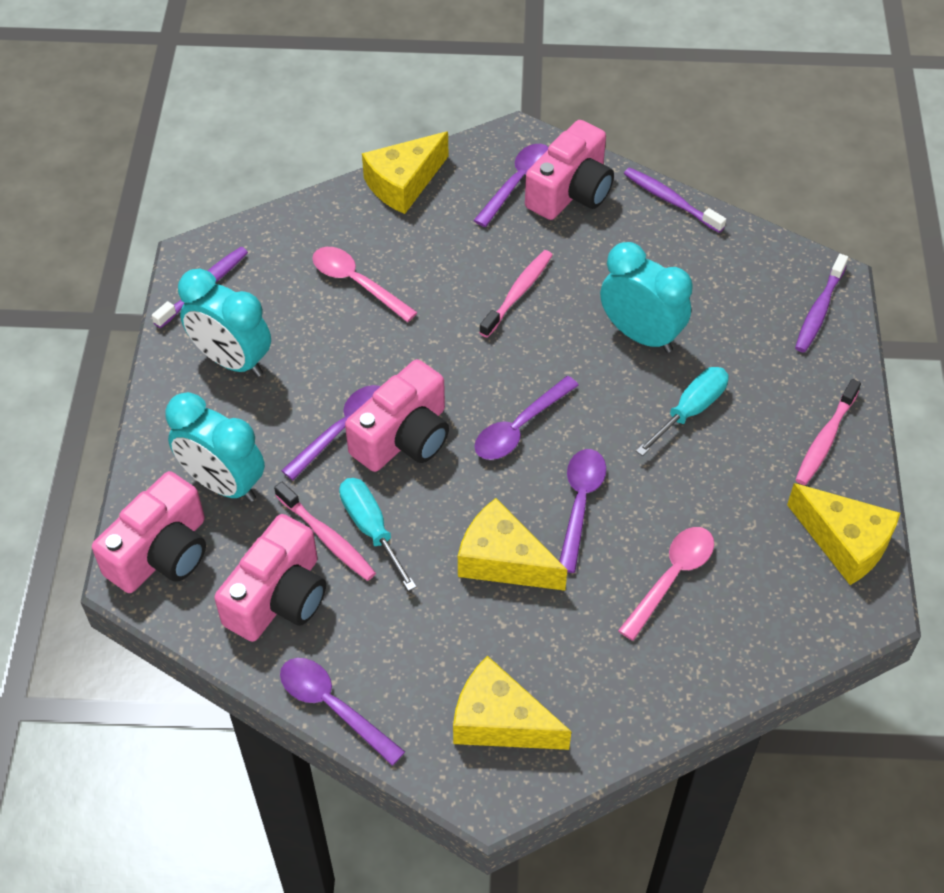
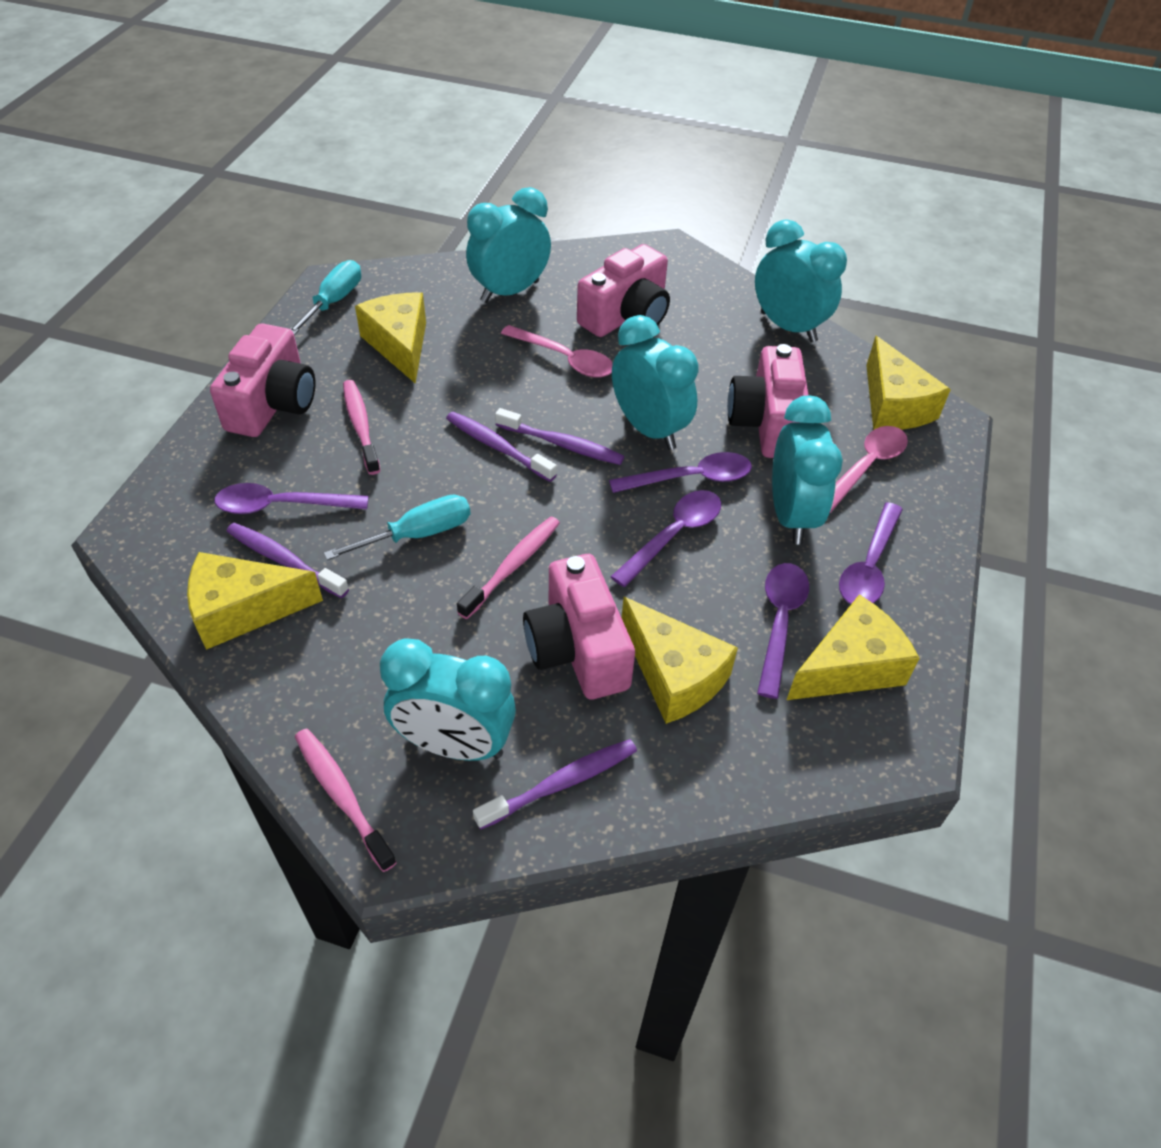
purple toothbrush: [152,247,248,328] [624,167,726,233] [795,254,848,352] = 3 -> [227,523,349,598] [446,412,557,482] [473,739,637,830] [495,408,624,465] = 4
turquoise clock: [165,392,265,502] [178,269,271,377] [600,242,693,353] = 3 -> [380,638,516,761] [466,187,551,303] [612,315,698,450] [755,219,847,343] [772,395,843,545] = 5
yellow cheese: [362,131,449,214] [453,656,572,750] [458,498,567,591] [787,483,900,585] = 4 -> [187,552,323,650] [355,293,426,384] [622,597,738,724] [787,594,920,700] [866,336,951,430] = 5

